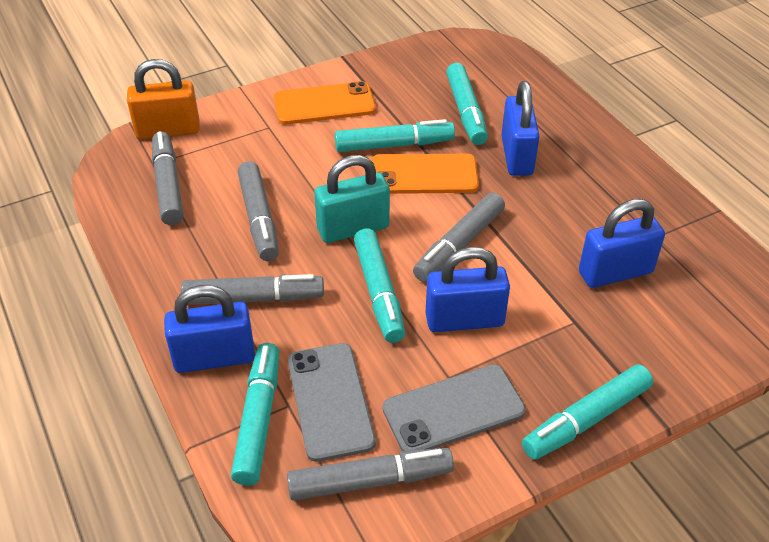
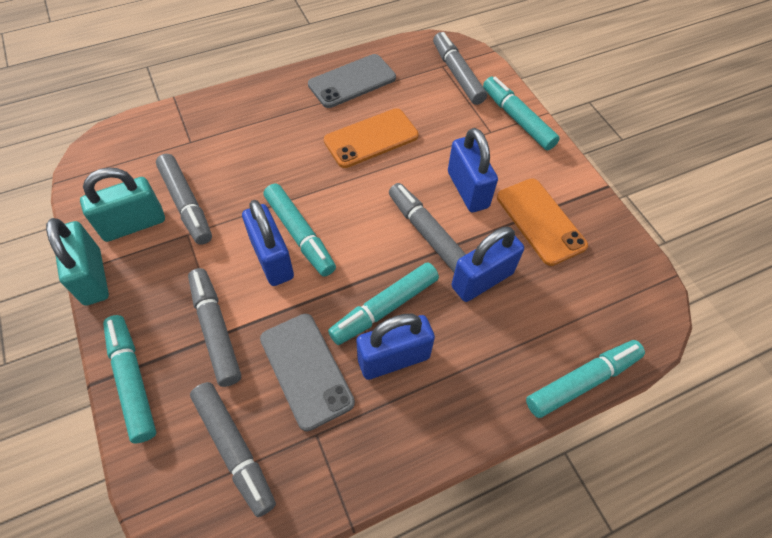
orange padlock: [127,59,200,139] = 1 -> none = 0
turquoise padlock: [314,155,390,243] = 1 -> [46,218,109,306] [80,167,165,242] = 2

